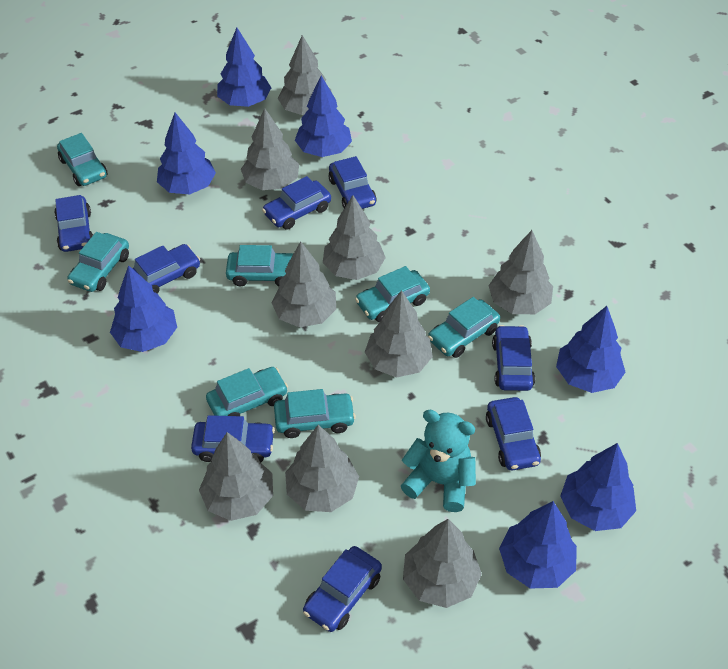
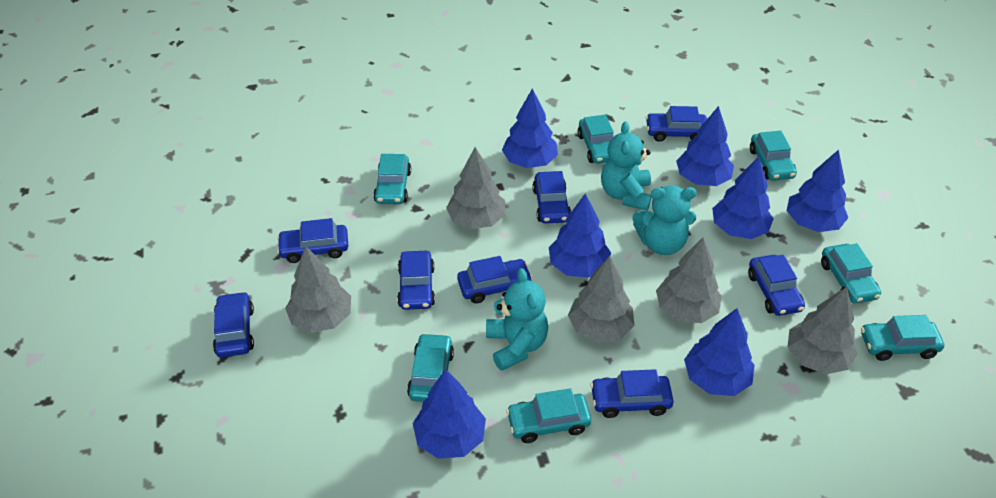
grey tree: [199,432,273,521] [241,108,299,190] [272,241,336,327] [278,35,331,115] [285,425,359,512] [323,195,386,280] [365,290,433,378] [403,519,482,608] [488,230,553,314] = 9 -> [285,246,351,333] [446,147,505,229] [568,256,635,343] [656,238,722,323] [787,286,858,374] = 5
turquoise teddy bear: [401,410,476,512] = 1 -> [486,268,548,371] [601,122,652,211] [633,185,697,255] = 3

